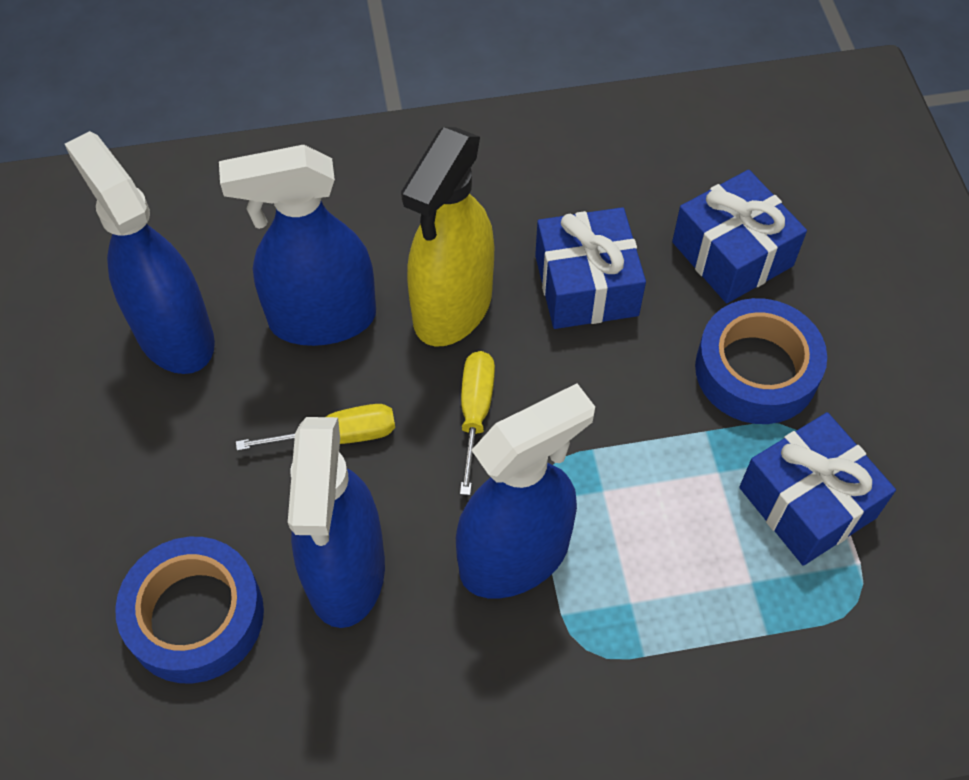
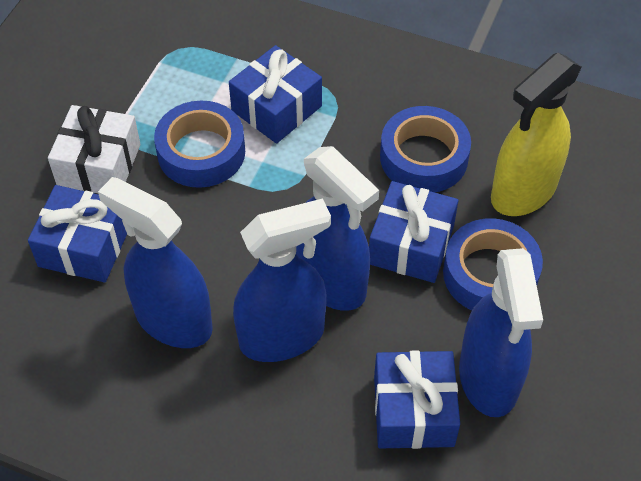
blue gift: [535,207,646,329] [672,170,807,303] [739,412,896,566] = 3 -> [28,185,127,283] [229,45,322,144] [369,181,458,283] [374,351,460,449] = 4
blue tape: [115,537,264,683] [695,298,827,424] = 2 -> [154,101,245,188] [380,106,471,192] [443,218,543,310] = 3
white gift: none = 0 -> [48,105,141,193] = 1
yellow screwdriver: [236,404,395,451] [460,351,495,495] = 2 -> none = 0

